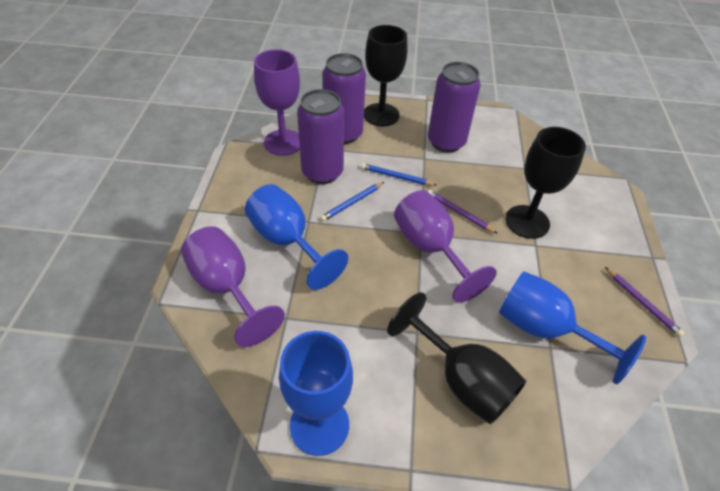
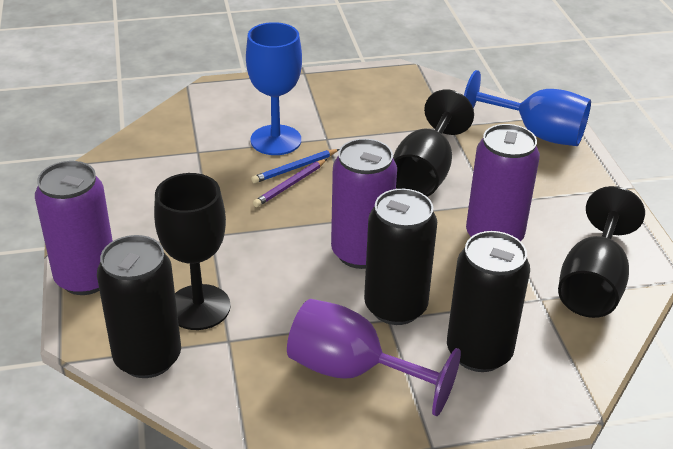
black can: none = 0 -> [97,235,181,378] [364,189,437,325] [447,231,530,372] = 3
blue goblet: [245,184,348,290] [279,331,353,456] [499,271,646,384] = 3 -> [246,22,302,155] [464,70,591,146] = 2
blue pencil: [320,182,384,222] [361,163,436,186] = 2 -> [251,149,339,183] = 1
purple goblet: [181,226,285,347] [254,49,300,156] [394,190,497,303] = 3 -> [287,299,461,416] = 1
purple pencil: [428,190,498,234] [605,267,685,337] = 2 -> [253,159,327,207] = 1

